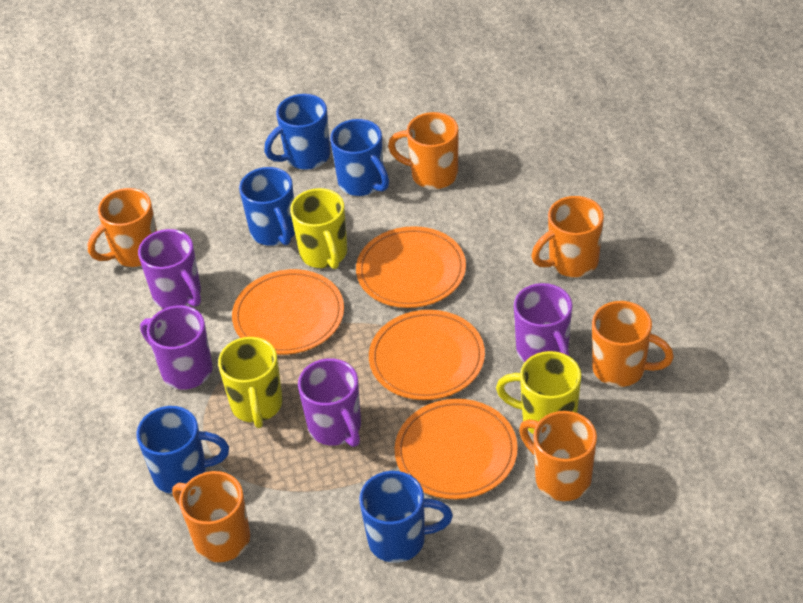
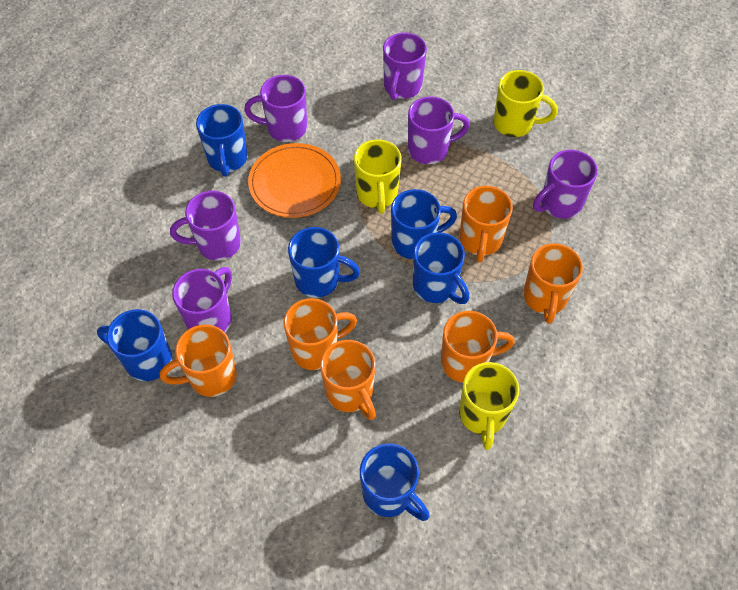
blue mug: [136,406,229,494] [239,167,295,246] [264,94,330,170] [330,119,389,196] [359,471,453,563] = 5 -> [97,309,172,381] [196,104,248,177] [288,227,360,298] [360,443,430,521] [391,189,457,259] [413,232,469,304] = 6
orange plate: [232,269,344,355] [356,226,466,308] [369,310,485,400] [395,399,518,499] = 4 -> [248,143,341,218] = 1
purple mug: [138,229,201,309] [140,305,213,390] [298,358,361,447] [514,283,572,363] = 4 -> [170,191,241,261] [172,267,232,332] [244,75,307,142] [383,33,427,100] [408,96,470,164] [533,150,598,219] = 6

